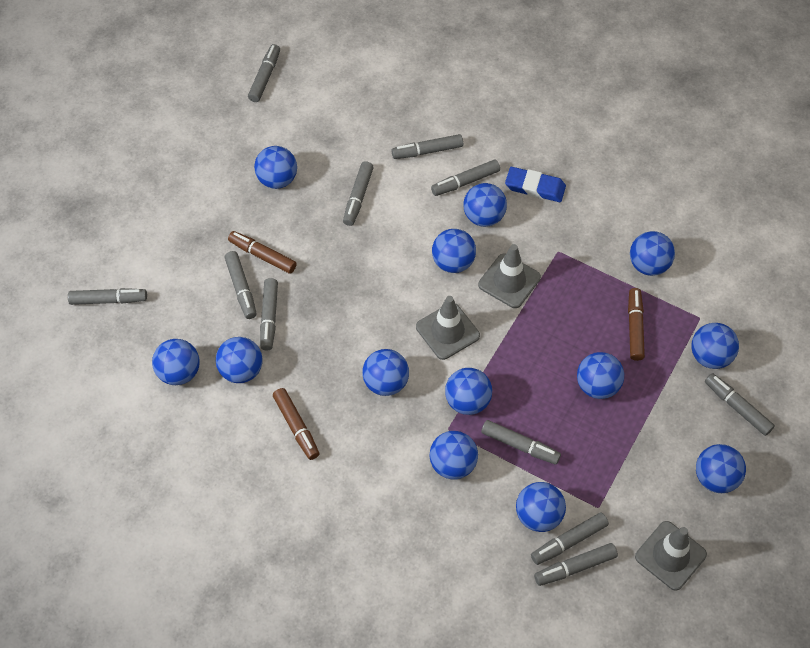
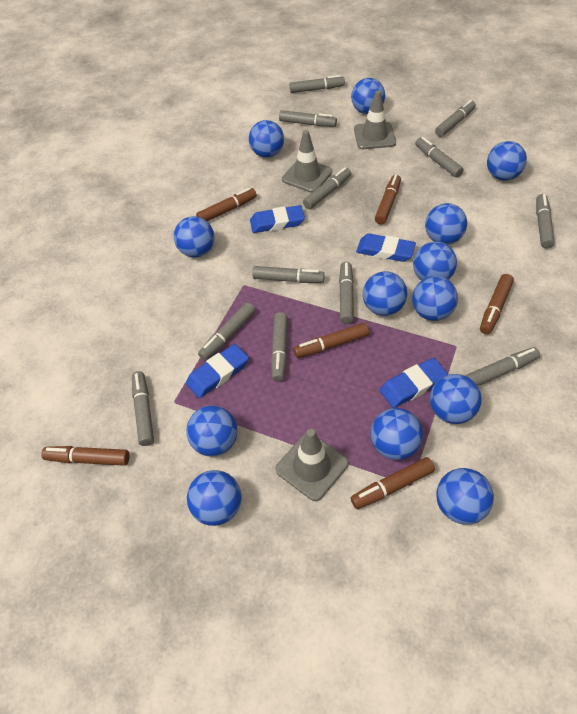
blue eraser: [505,167,566,202] = 1 -> [186,344,249,398] [250,205,305,233] [356,233,416,262] [379,358,448,408] = 4
brown marker: [228,231,297,274] [273,388,319,460] [628,288,645,361] = 3 -> [42,446,129,466] [196,188,257,221] [293,323,369,358] [351,457,435,509] [375,175,401,224] [480,274,514,334] = 6
grey marker: [68,288,147,305] [225,251,257,319] [248,44,280,102] [260,278,278,351] [343,161,374,226] [392,134,463,159] [431,159,500,196] [481,420,561,465] [531,512,609,565] [534,543,618,586] [705,373,775,436] = 11 -> [132,371,154,446] [198,303,255,361] [252,266,325,283] [271,312,287,382] [279,110,337,127] [290,75,345,93] [303,167,351,209] [339,262,354,324] [415,137,464,177] [435,100,476,137] [466,347,540,386] [536,194,555,248] = 12

